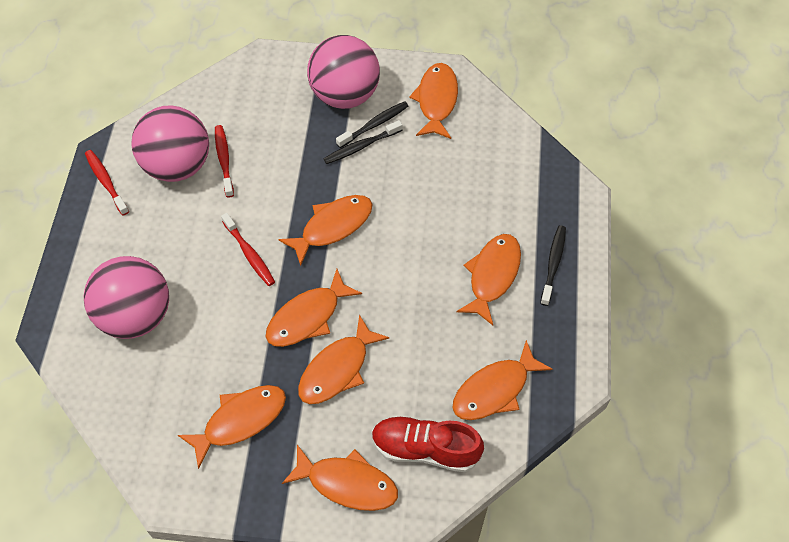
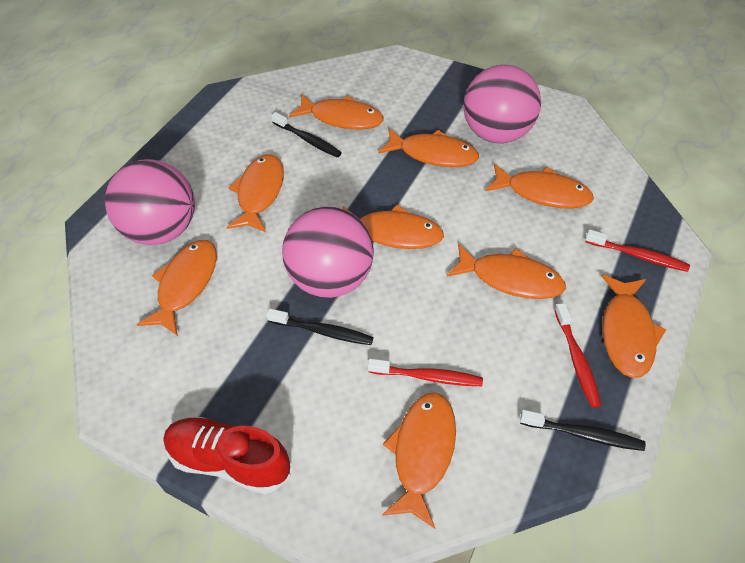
orange fish: [178,385,286,469] [266,269,362,347] [278,195,373,266] [282,445,398,511] [298,315,390,404] [409,63,458,139] [452,340,553,420] [456,234,521,325] = 8 -> [137,240,217,336] [227,154,284,232] [289,94,384,129] [343,205,444,249] [378,128,479,167] [382,393,456,528] [447,244,566,299] [486,164,594,209] [601,274,667,378] = 9

